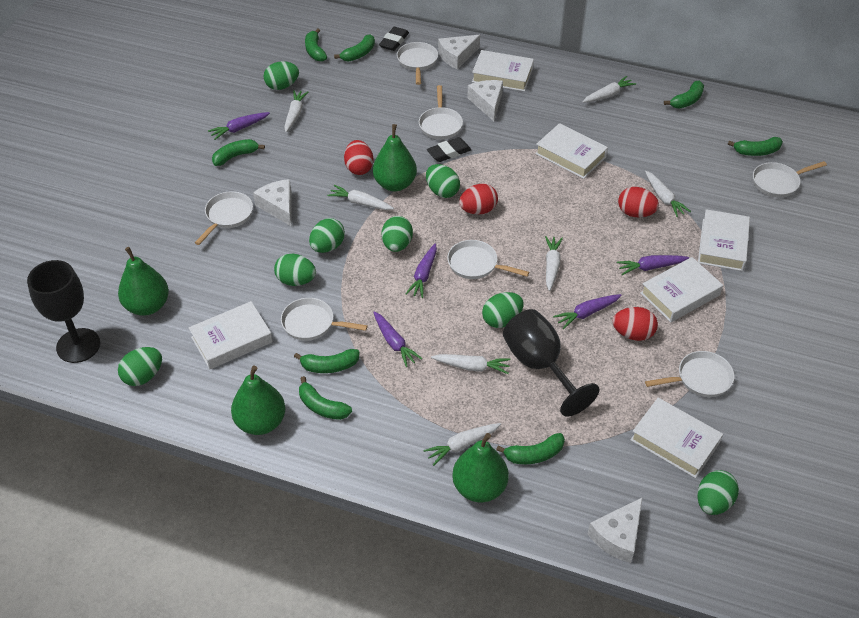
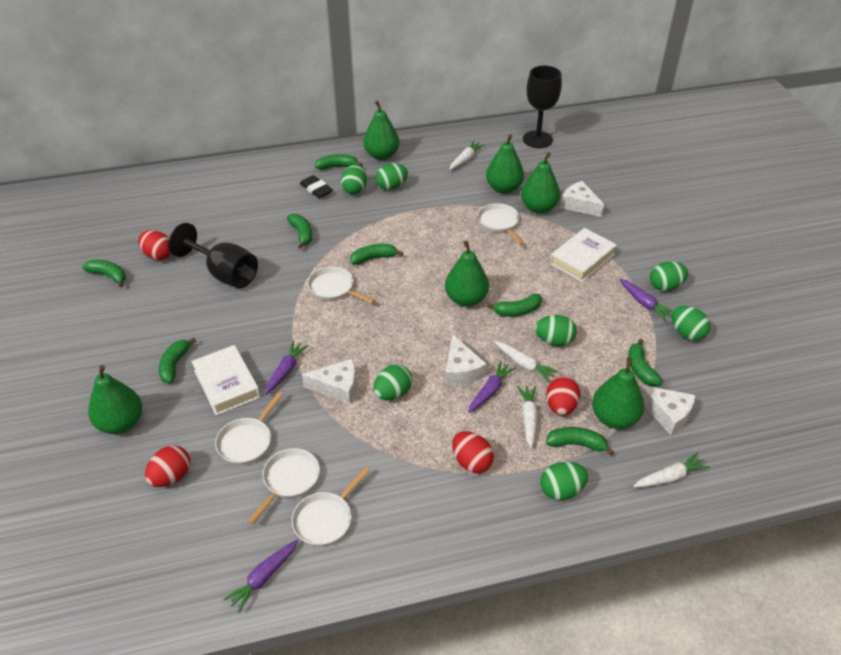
black eraser: [379,27,409,51] [427,137,471,162] = 2 -> [300,175,333,198] = 1
green egg: [118,347,162,386] [264,61,299,90] [274,254,316,286] [309,218,345,253] [382,216,413,252] [426,164,460,198] [482,292,524,328] [697,470,739,515] = 8 -> [341,164,367,194] [373,364,412,400] [376,163,408,190] [535,315,577,346] [540,462,588,500] [650,261,688,291] [671,306,710,341] = 7
green pear: [118,247,169,316] [231,366,285,435] [373,124,417,191] [452,433,509,502] = 4 -> [88,365,142,434] [363,100,400,160] [445,240,489,307] [486,134,524,194] [521,152,560,214] [592,358,644,429] = 6
purple carrot: [208,112,270,140] [373,311,422,367] [406,244,437,298] [553,294,622,329] [617,255,689,275] = 5 -> [223,540,298,613] [265,340,309,395] [468,361,516,413] [619,279,672,321] = 4
white book: [189,301,273,369] [472,50,534,92] [535,123,608,179] [630,398,723,478] [640,257,723,322] [698,209,750,271] = 6 -> [191,345,260,415] [550,228,617,282] = 2
white carrot: [284,90,308,132] [327,185,394,210] [423,423,501,466] [431,354,510,374] [545,236,563,291] [582,76,636,103] [645,171,691,217] = 7 -> [449,141,485,170] [494,341,559,382] [517,386,538,449] [633,452,710,487] = 4
white pan: [195,191,253,245] [281,298,368,341] [397,42,438,85] [419,85,463,140] [447,240,529,279] [645,351,734,397] [753,161,827,198] = 7 -> [215,391,283,465] [247,448,320,525] [292,467,370,546] [307,266,375,304] [477,203,524,245] = 5

